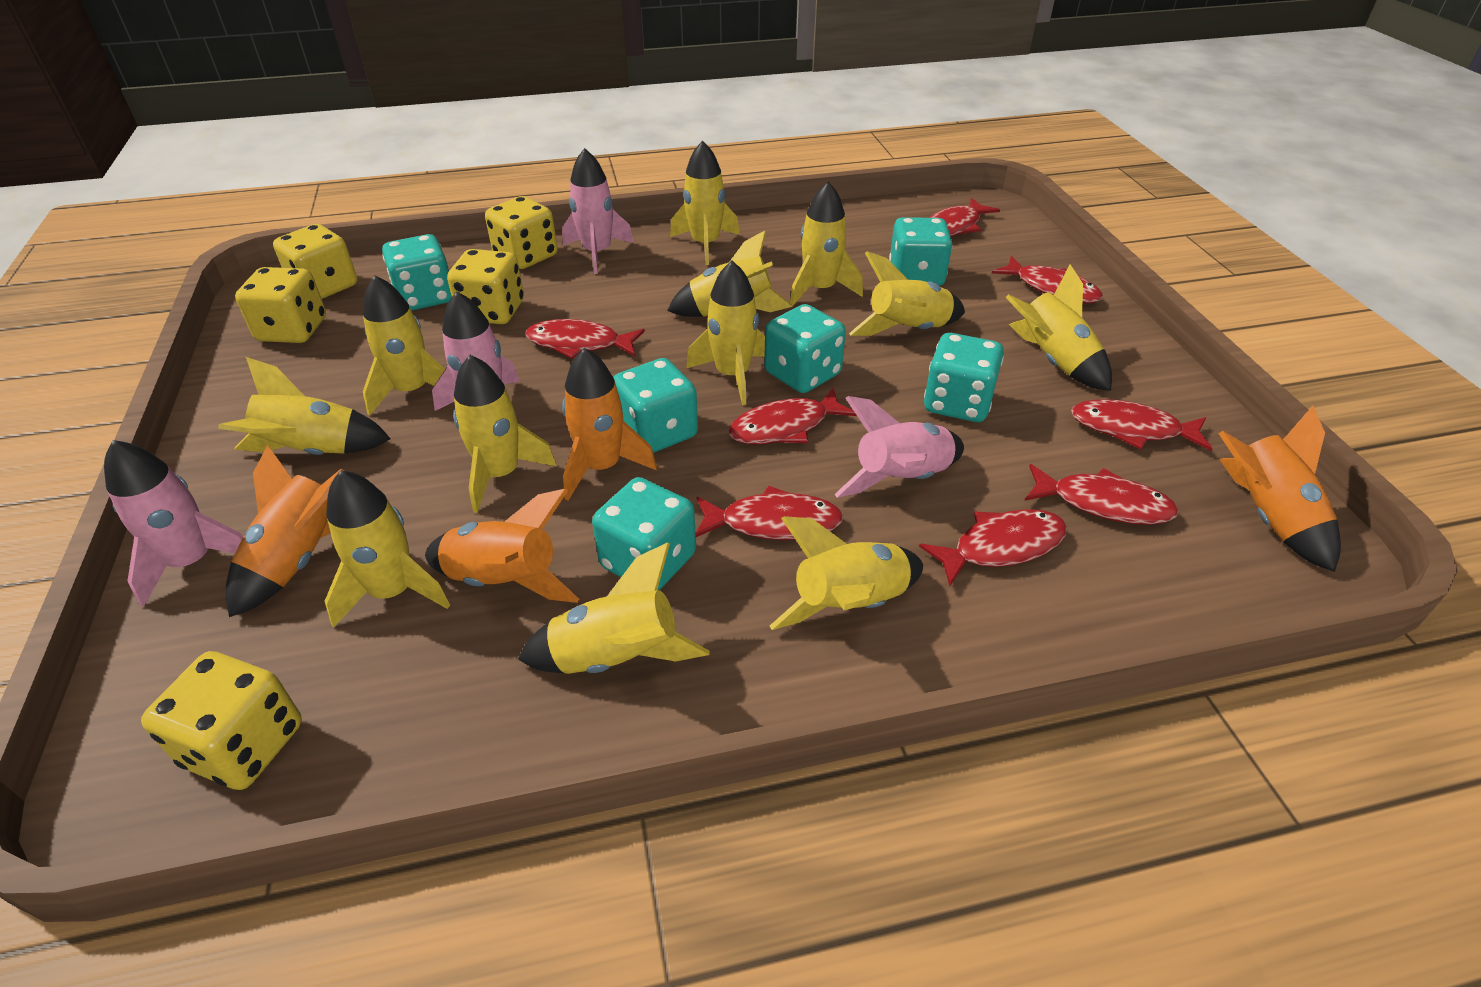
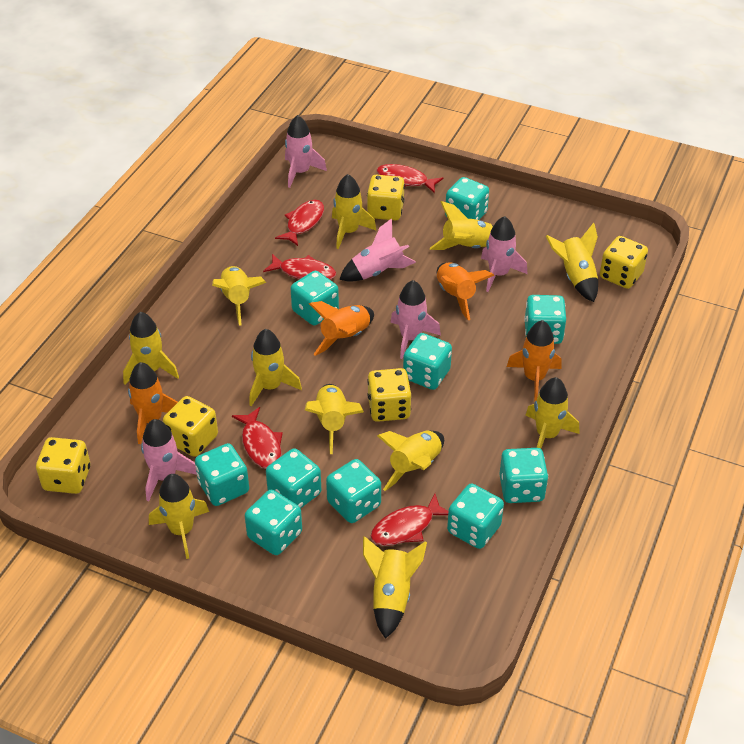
pink rocket: [104,440,243,607] [432,291,520,411] [562,148,634,274] [834,396,964,498] = 4 -> [141,419,197,501] [285,115,327,188] [339,218,416,282] [390,280,441,359] [481,216,527,292] = 5
red fish: [525,319,645,359] [696,486,843,540] [728,388,857,444] [919,509,1067,586] [929,198,1000,236] [992,256,1103,303] [1024,464,1179,525] [1071,399,1212,451] = 8 -> [232,407,283,469] [263,254,336,280] [275,200,324,246] [370,494,448,546] [377,164,443,193] = 5
turquoise dice: [382,234,452,311] [592,477,696,590] [613,358,698,453] [764,304,846,393] [889,217,953,286] [924,333,1004,422] = 6 -> [195,443,249,506] [245,490,302,555] [266,448,321,509] [290,271,339,326] [326,459,381,523] [403,333,452,390] [445,177,489,220] [447,484,504,549] [499,448,548,503] [524,295,566,344] = 10
yellow rocket: [218,357,390,455] [325,470,450,628] [363,275,445,416] [453,355,557,513] [518,542,709,674] [667,231,792,317] [670,141,740,265] [686,261,765,405] [770,516,923,630] [790,182,863,306] [849,251,965,336] [1006,264,1112,391] = 12 -> [123,312,179,384] [149,474,209,559] [212,266,266,326] [249,329,302,406] [305,384,364,454] [332,174,377,249] [363,536,427,639] [377,430,444,491] [430,201,494,250] [525,377,579,449] [546,223,598,302] = 11

